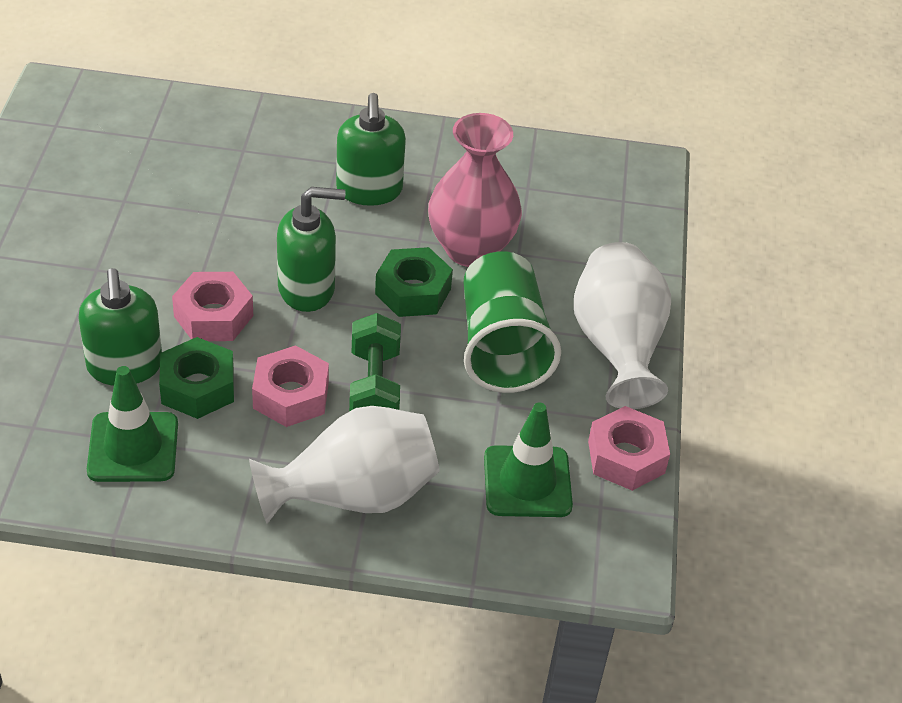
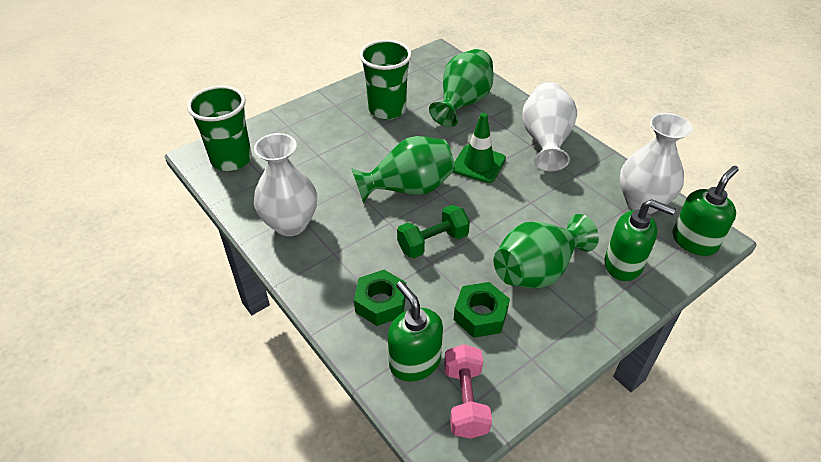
green cup: [464,251,561,393] = 1 -> [187,86,252,171] [359,40,412,120] = 2
green traffic cone: [87,366,178,482] [484,402,573,517] = 2 -> [453,113,506,183] = 1
green vase: none = 0 -> [352,136,455,203] [429,49,493,127] [493,214,599,288] = 3
pink dumbbell: none = 0 -> [444,344,492,439] = 1
pink nut: [172,272,253,341] [252,345,329,427] [588,406,670,491] = 3 -> none = 0
pink vase: [428,113,522,267] = 1 -> none = 0
white vase: [249,406,440,524] [574,242,671,409] = 2 -> [254,133,317,236] [522,82,577,172] [620,113,692,214] = 3

